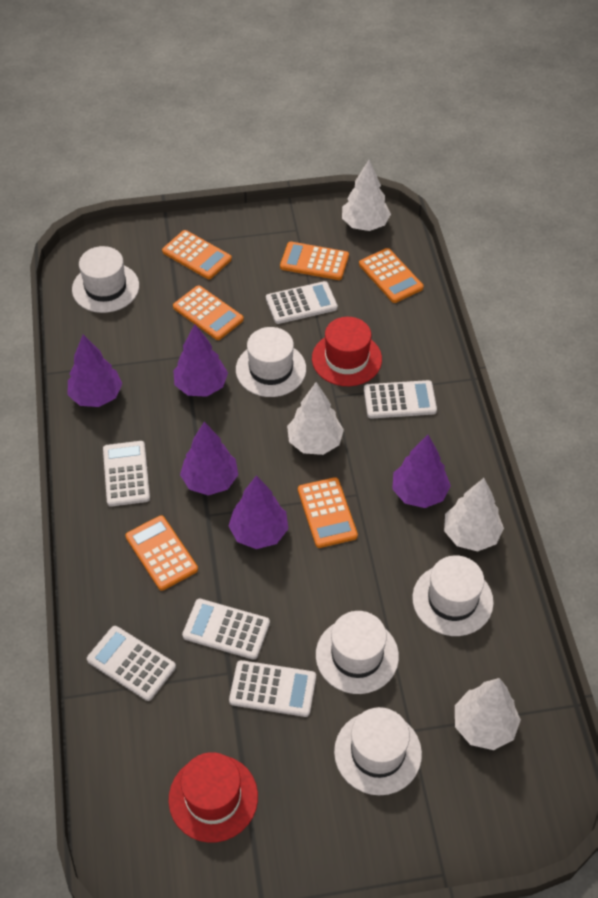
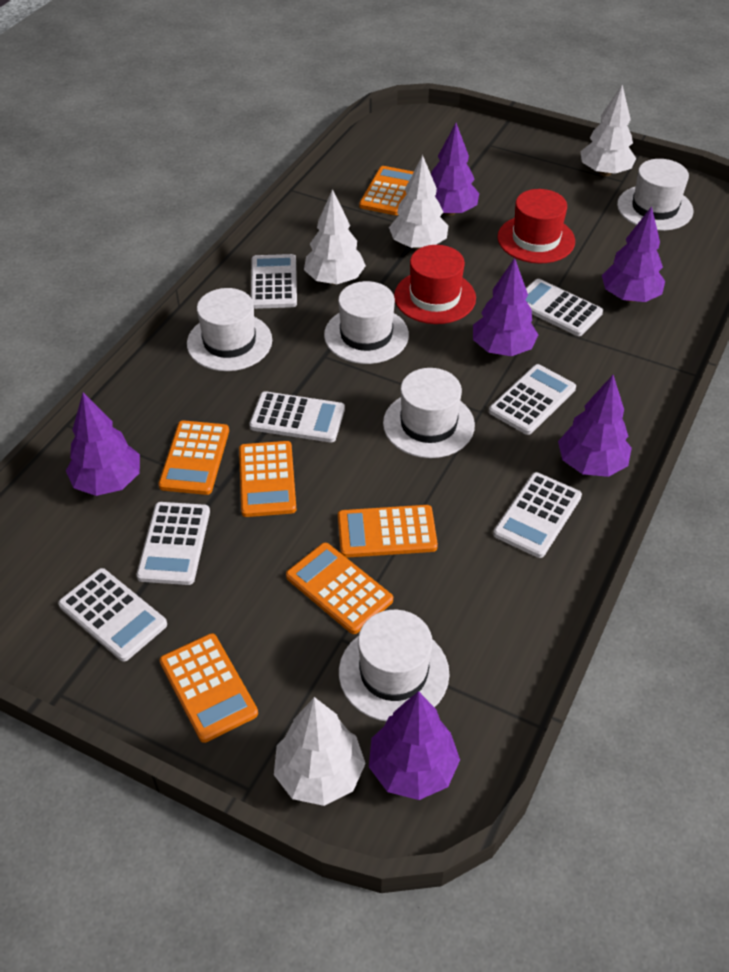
purple tree: [67,335,122,407] [173,324,228,397] [180,422,238,495] [229,475,288,549] [392,435,451,508] = 5 -> [66,393,140,496] [369,691,460,800] [431,123,479,216] [473,258,538,356] [558,375,632,477] [602,206,665,302] = 6
white calculator: [87,626,176,701] [103,441,150,507] [182,599,270,660] [229,660,316,717] [266,281,338,324] [364,380,437,419] = 6 -> [58,568,167,661] [137,502,210,585] [249,391,345,442] [251,254,297,309] [489,364,576,435] [493,472,582,558] [526,279,603,336] = 7

